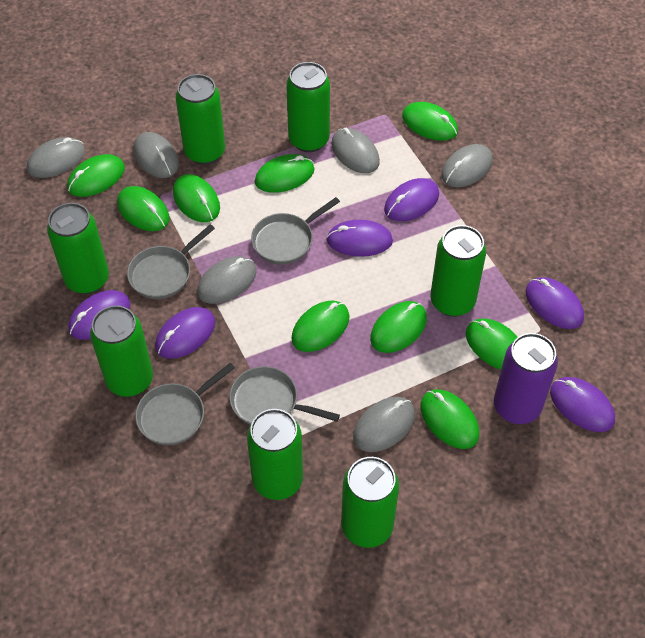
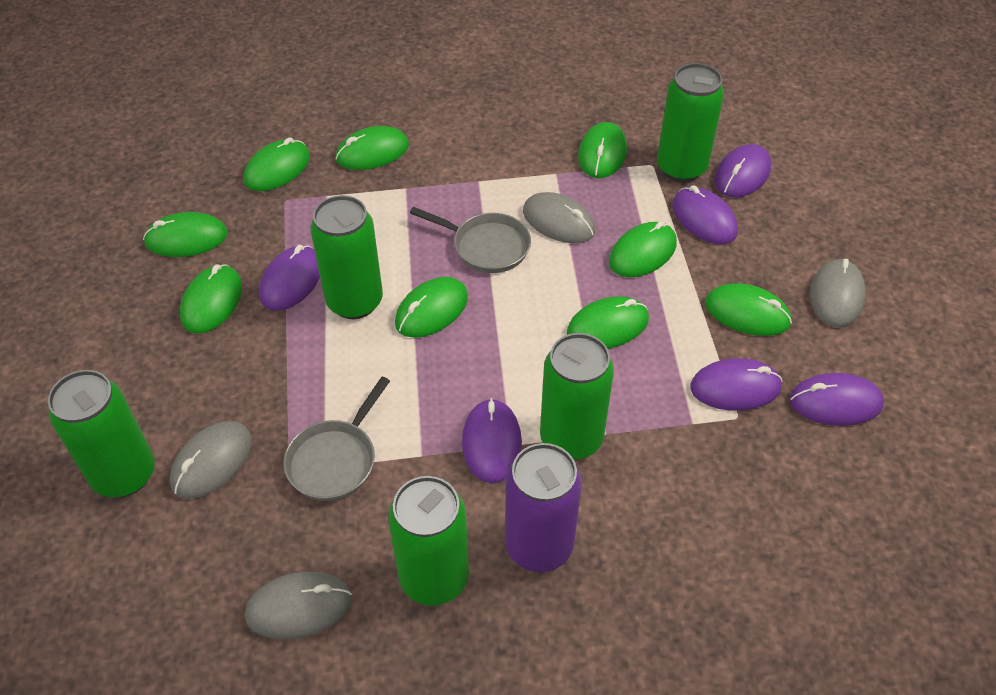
green can: [47,203,109,294] [90,305,153,397] [176,74,225,165] [247,409,303,500] [286,62,330,152] [341,457,399,548] [430,225,486,317] = 7 -> [48,370,155,497] [311,195,383,319] [388,476,469,606] [540,333,614,460] [657,63,724,182] = 5
grey mouse: [27,137,85,178] [134,132,179,178] [197,256,257,304] [331,128,380,173] [353,397,415,452] [442,144,493,187] = 6 -> [170,421,252,499] [245,572,352,640] [523,192,595,243] [810,259,866,327] = 4
grey pan: [127,224,215,299] [135,363,235,445] [229,366,340,425] [251,197,340,265] = 4 -> [283,377,390,501] [410,207,531,273] = 2

